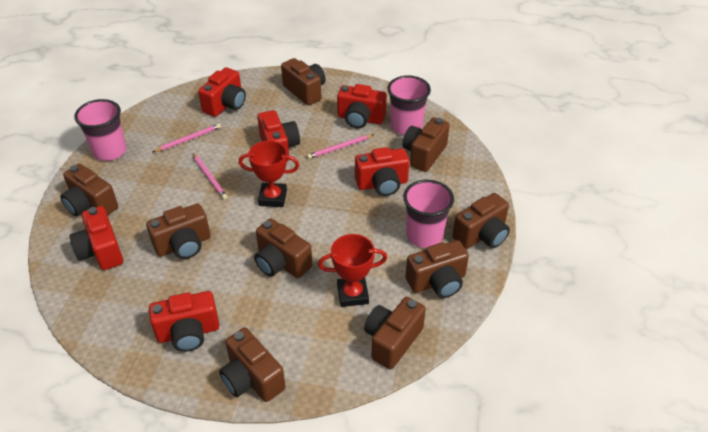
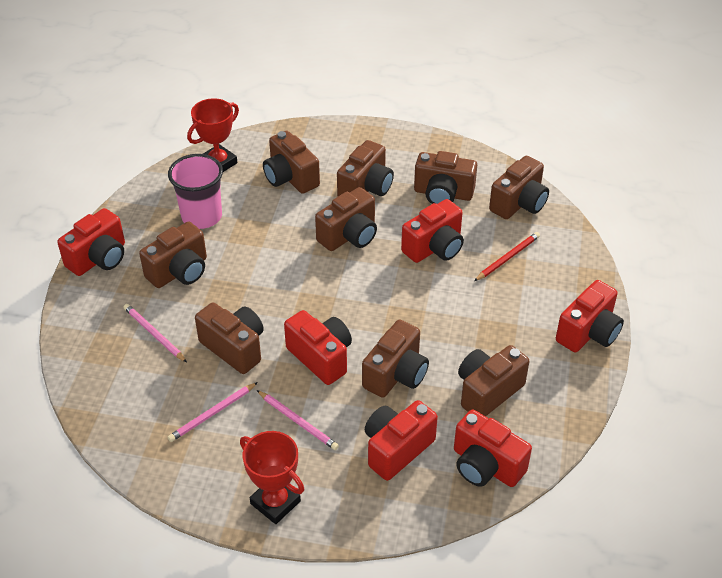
pink cup: [74,99,127,161] [387,75,431,135] [403,180,454,248] = 3 -> [168,154,223,229] = 1
red pencil: none = 0 -> [474,232,540,281] = 1

